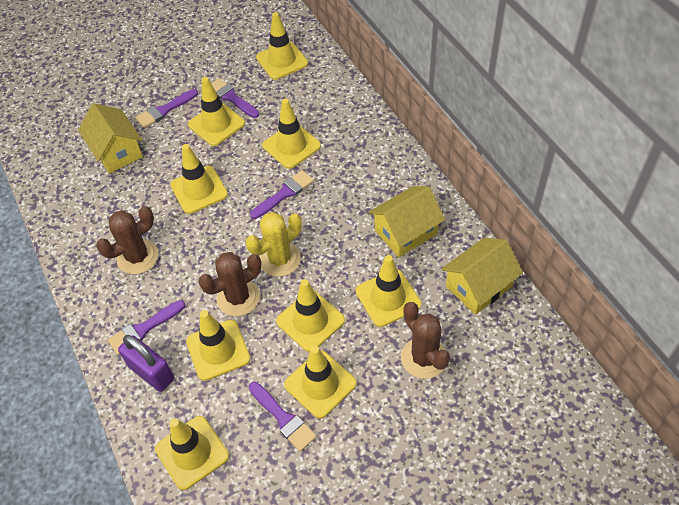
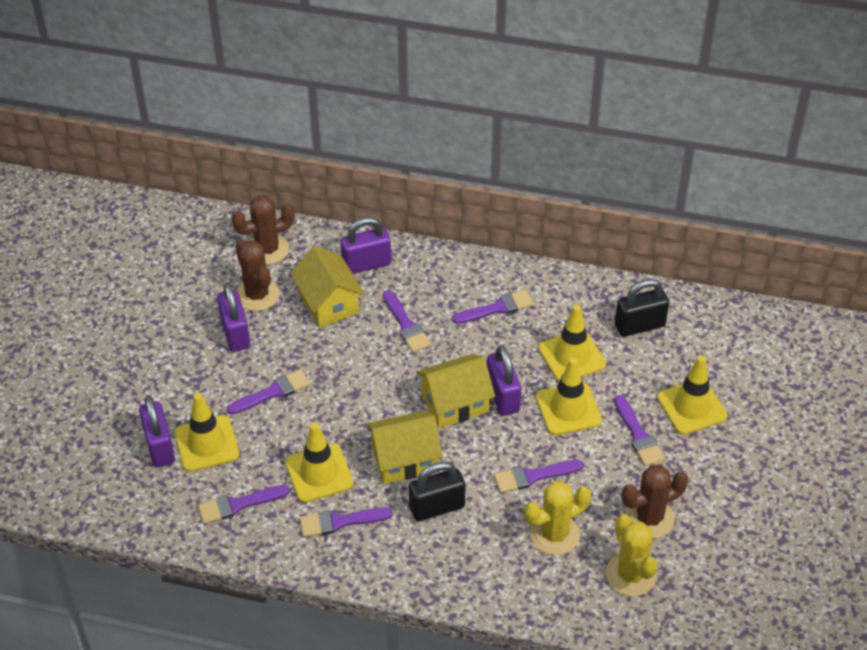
black padlock: none = 0 -> [409,461,465,521] [615,279,669,337] = 2
purple brush: [108,300,185,355] [135,89,198,128] [211,78,259,118] [249,382,316,451] [250,170,314,219] = 5 -> [198,485,289,524] [227,369,310,415] [300,507,393,537] [383,290,431,352] [452,290,533,324] [494,460,583,493] [614,395,665,466] = 7
purple padlock: [118,335,174,392] = 1 -> [139,396,175,467] [217,283,250,352] [341,217,391,274] [487,345,521,416] = 4
yellow cactus: [246,212,302,277] = 1 -> [524,481,591,555] [606,514,658,596] = 2
yellow traffic cone: [155,416,229,490] [170,144,228,214] [186,310,250,381] [188,77,245,146] [256,12,308,80] [262,99,321,169] [276,279,345,352] [284,346,357,419] [356,255,421,327] = 9 -> [175,393,239,472] [285,422,354,502] [536,358,602,435] [538,305,606,382] [657,355,728,435] = 5

